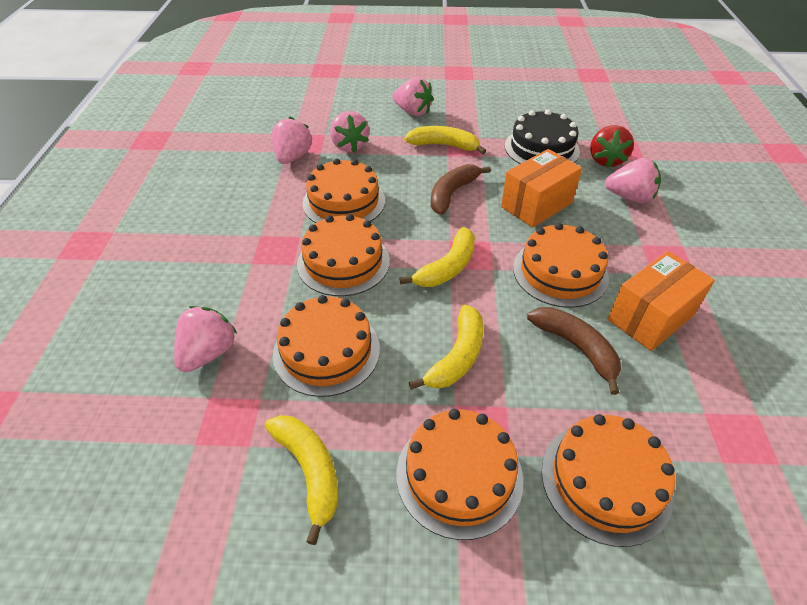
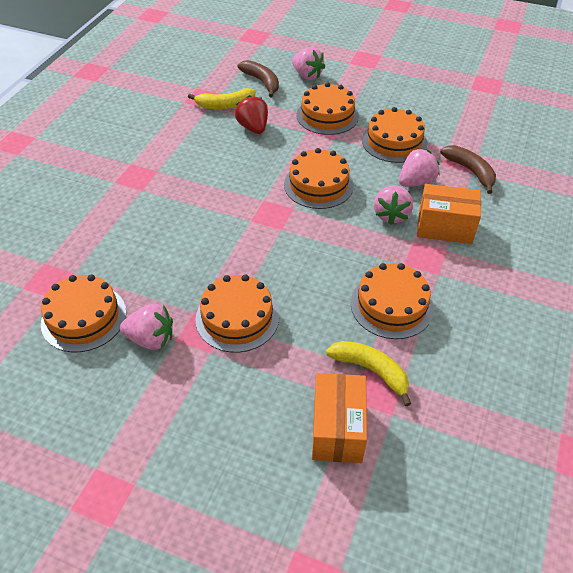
black cake: [505,109,580,164] = 1 -> none = 0
pink strawberry: [174,306,237,372] [272,117,312,164] [330,111,369,153] [392,77,434,116] [605,158,661,203] = 5 -> [120,304,173,350] [292,47,325,80] [374,185,413,225] [399,148,440,187] = 4
yellow banana: [265,415,338,545] [399,227,475,287] [404,126,486,154] [409,305,483,390] = 4 -> [188,88,256,109] [326,341,411,406] = 2

